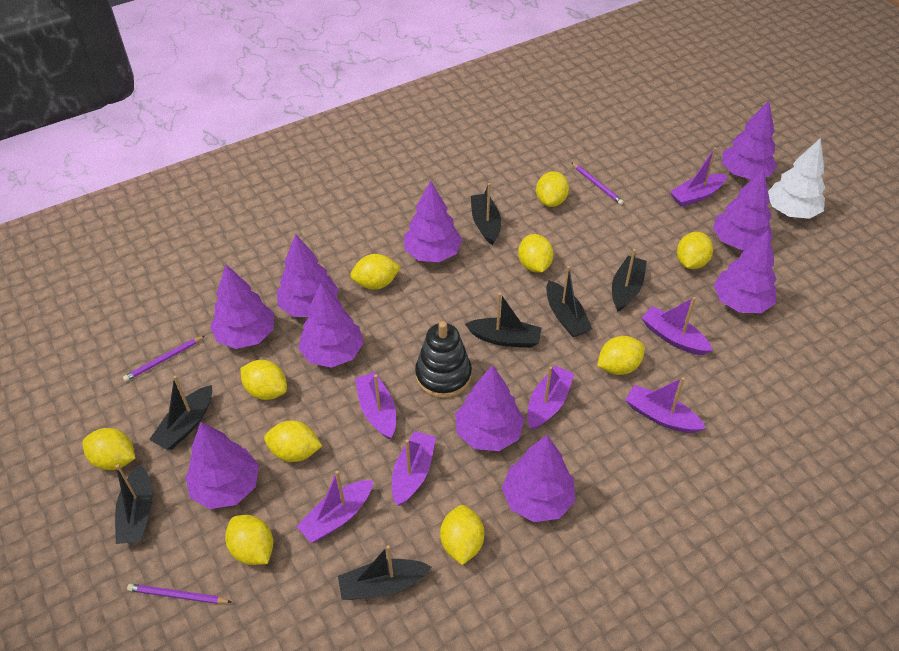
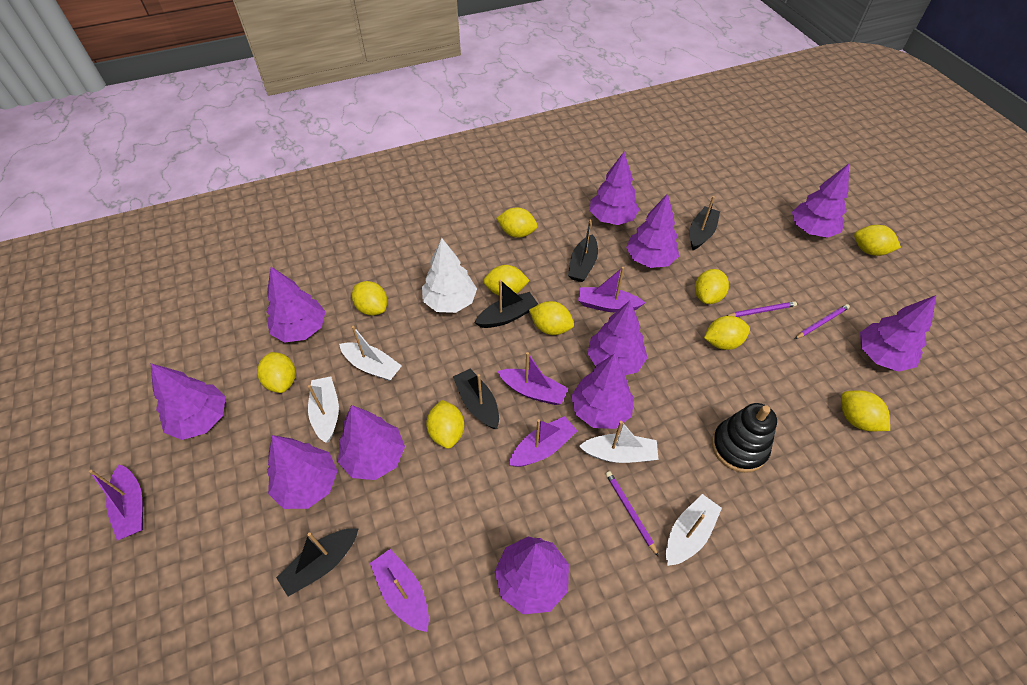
black boat: [115,464,152,544] [149,376,212,449] [338,545,431,600] [465,293,541,348] [471,183,501,245] [546,266,592,337] [612,249,647,312] = 7 -> [276,528,358,597] [453,369,499,429] [474,280,538,328] [568,220,598,282] [690,196,720,250] = 5
purple boat: [296,471,373,543] [355,372,396,440] [392,431,436,506] [527,366,574,430] [625,377,706,433] [641,297,713,355] [670,147,727,207] = 7 -> [89,464,143,541] [370,549,429,632] [497,352,568,405] [509,416,577,467] [578,267,645,312] = 5
purple tree: [185,422,259,509] [210,264,274,349] [277,234,339,317] [298,283,364,368] [404,181,462,262] [455,365,525,451] [502,435,575,522] [713,169,773,250] [714,230,776,313] [722,101,777,180] = 10 -> [151,364,226,440] [267,267,326,343] [267,435,337,509] [338,405,405,480] [494,536,569,614] [571,353,634,429] [587,301,648,375] [590,152,639,225] [626,193,679,268] [792,164,849,238] [860,295,936,372] = 11
white boat: none = 0 -> [308,377,339,443] [339,326,402,381] [579,421,659,463] [666,494,722,566] = 4

